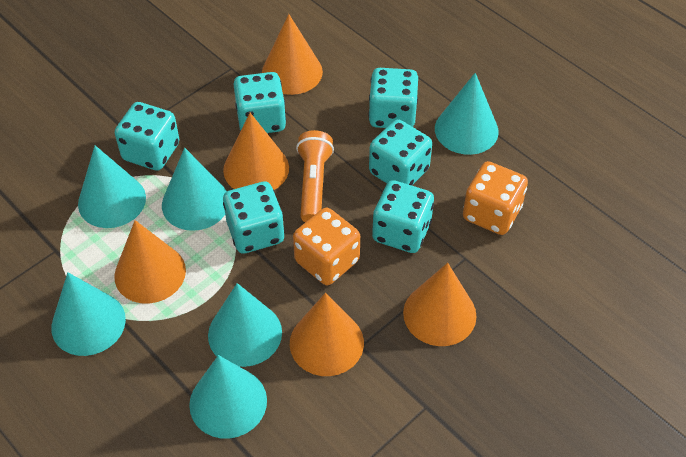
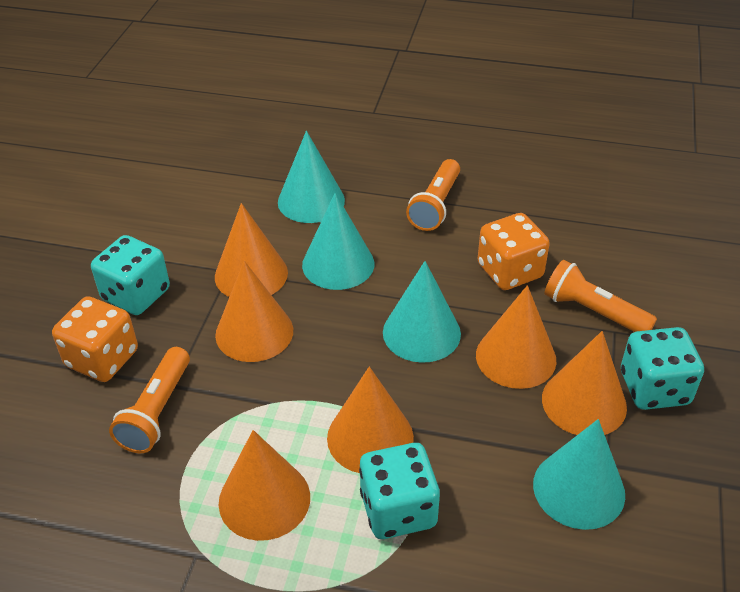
orange cone: [114,220,186,304] [223,113,289,190] [262,14,323,95] [290,293,364,376] [403,263,477,346] = 5 -> [215,203,288,297] [215,261,293,362] [219,430,310,541] [327,367,414,473] [476,285,556,389] [542,331,627,435] = 6
orange flashlight: [296,130,334,222] = 1 -> [109,347,190,453] [406,159,460,231] [544,260,657,332] = 3
turquoise cone: [51,272,126,356] [78,146,146,228] [162,148,227,231] [189,355,267,439] [208,283,282,367] [435,73,499,155] = 6 -> [278,131,345,223] [302,193,374,290] [383,261,461,363] [533,419,625,530] = 4
turquoise dice: [115,102,179,171] [223,181,284,253] [234,72,286,133] [368,68,418,128] [369,119,432,185] [372,180,434,253] = 6 -> [91,235,170,315] [359,443,440,539] [621,327,704,410] = 3

